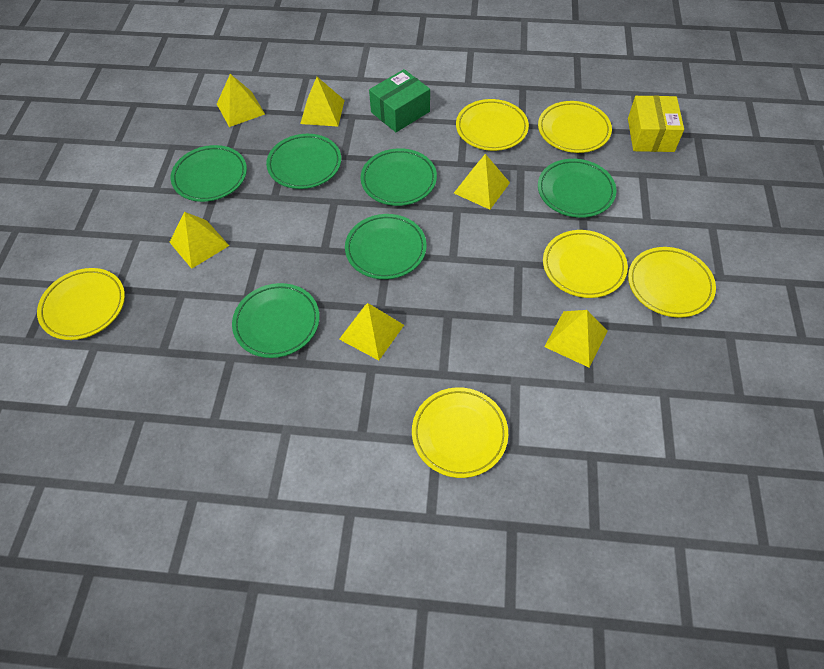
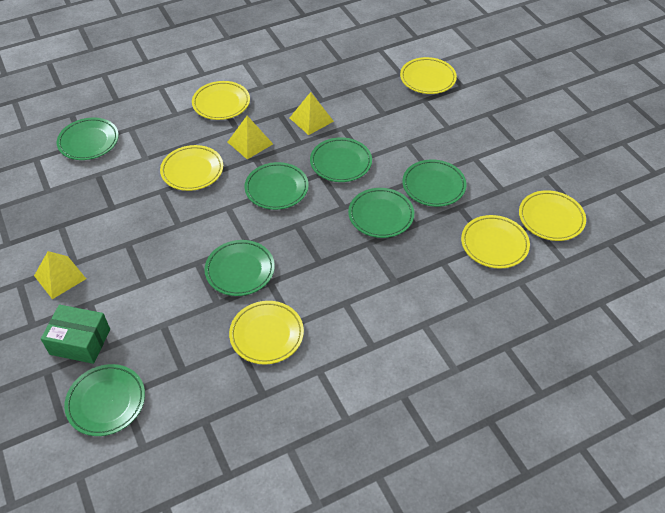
green plate: [171,145,247,202] [232,283,320,358] [266,134,341,189] [345,214,427,279] [361,148,437,206] [538,159,616,218] = 6 -> [57,118,119,160] [64,364,145,436] [205,240,275,296] [244,162,309,210] [310,137,372,182] [348,188,414,238] [402,160,467,207] = 7
yellow box: [628,96,684,152] = 1 -> none = 0
yellow pyramid: [170,212,229,269] [217,74,265,127] [300,77,345,126] [339,303,404,360] [454,154,510,210] [544,310,608,368] = 6 -> [34,251,86,299] [228,116,273,159] [290,92,334,135] = 3

